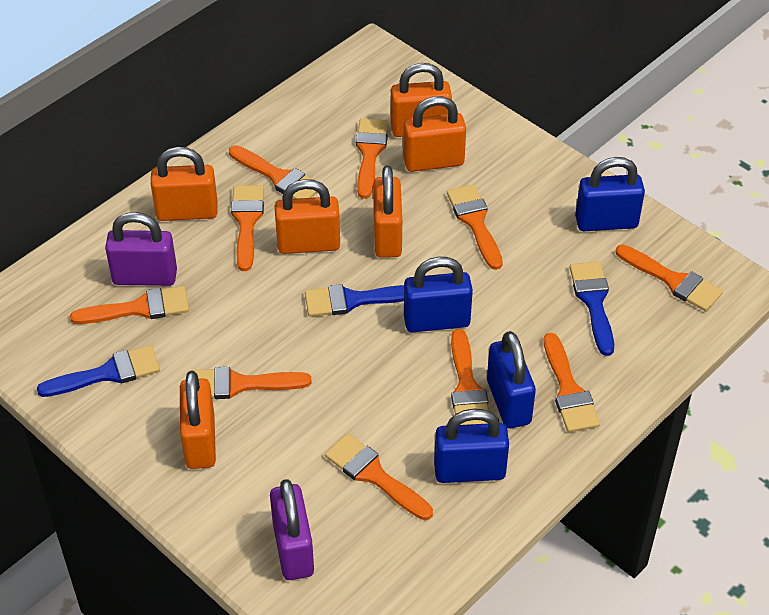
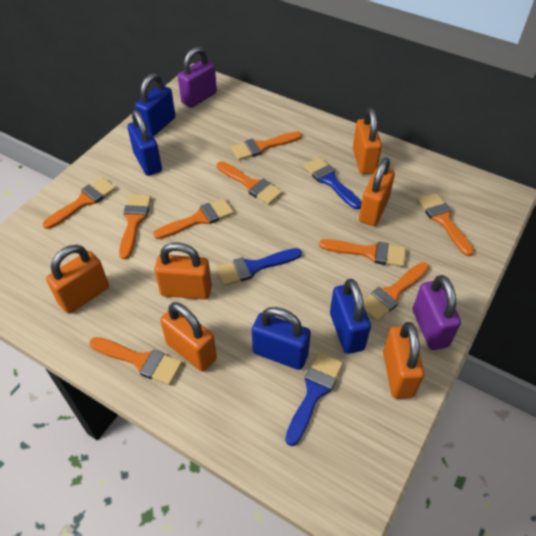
orange brush: [70,286,189,324] [191,367,311,399] [229,145,317,199] [231,185,264,271] [325,433,433,520] [356,118,389,199] [447,184,503,270] [451,329,489,425] [544,333,600,432] [616,245,723,312] = 10 -> [43,177,116,229] [89,337,182,385] [119,194,151,259] [153,198,234,239] [217,161,282,205] [231,131,302,160] [319,239,406,267] [363,262,429,321] [418,193,474,256] = 9

